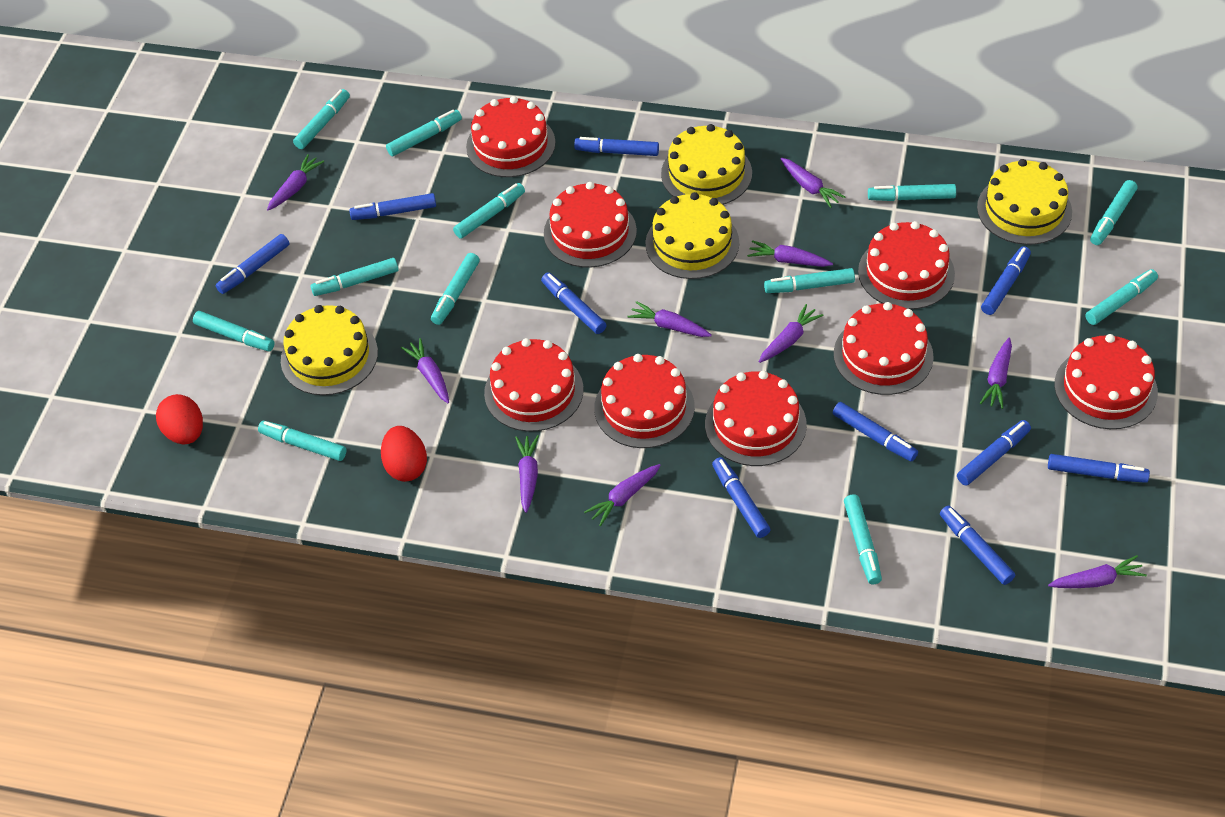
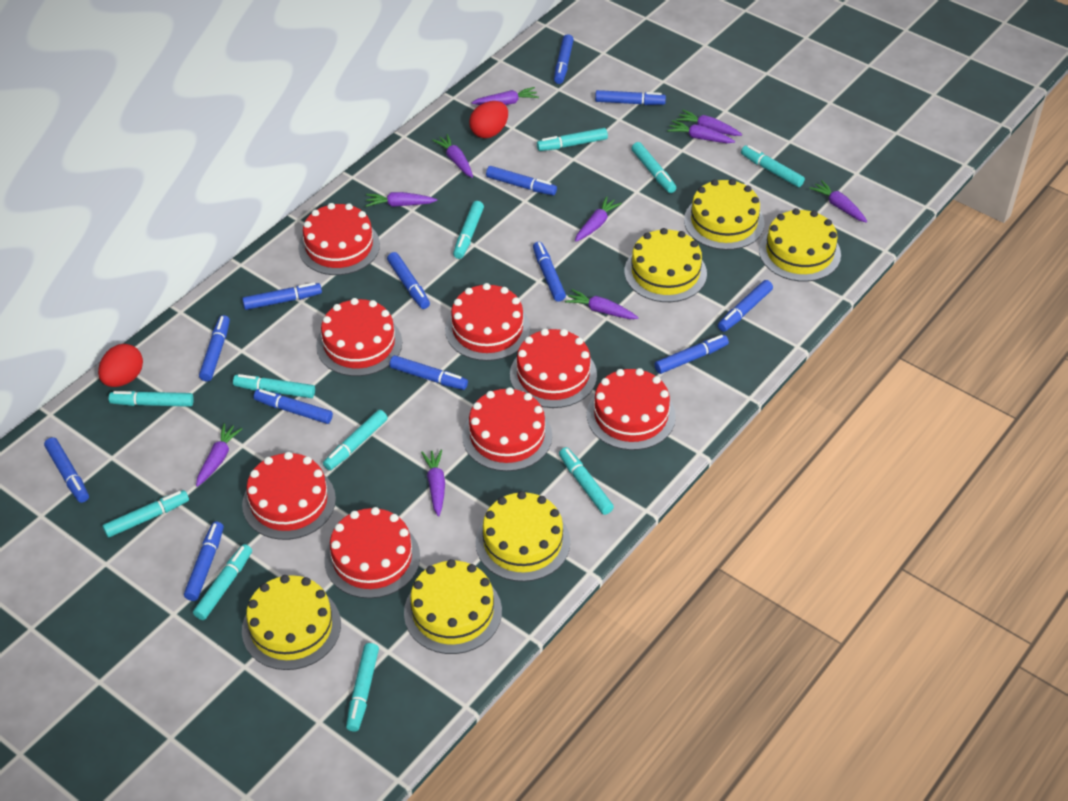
blue marker: [216,234,290,294] [349,193,436,220] [541,272,607,334] [574,137,659,156] [712,457,770,538] [833,402,918,462] [940,505,1015,585] [957,420,1031,486] [981,246,1031,315] [1048,454,1150,483] = 10 -> [44,437,89,503] [184,522,224,601] [199,315,230,381] [242,282,322,310] [254,389,333,424] [387,252,430,309] [390,355,468,390] [486,166,557,195] [533,242,566,302] [554,34,574,84] [595,90,666,105] [655,335,729,374] [718,280,773,332] = 13
turquoise marker: [193,311,275,352] [258,421,347,461] [293,89,350,149] [311,258,399,296] [386,110,462,156] [431,253,480,325] [453,183,525,239] [764,268,855,293] [844,494,882,584] [868,184,956,201] [1085,269,1158,325] [1090,180,1137,245] = 12 -> [102,490,189,538] [109,391,194,407] [193,544,252,620] [233,374,315,398] [323,410,388,471] [346,643,379,732] [453,201,484,259] [537,128,608,151] [559,447,614,515] [631,142,676,193] [741,145,805,187] = 11
yellow cake: [281,305,378,395] [645,192,739,279] [661,124,752,205] [977,159,1072,245] = 4 -> [242,575,341,670] [404,559,502,654] [475,491,570,582] [625,228,707,302] [684,179,765,250] [759,208,841,282] = 6

